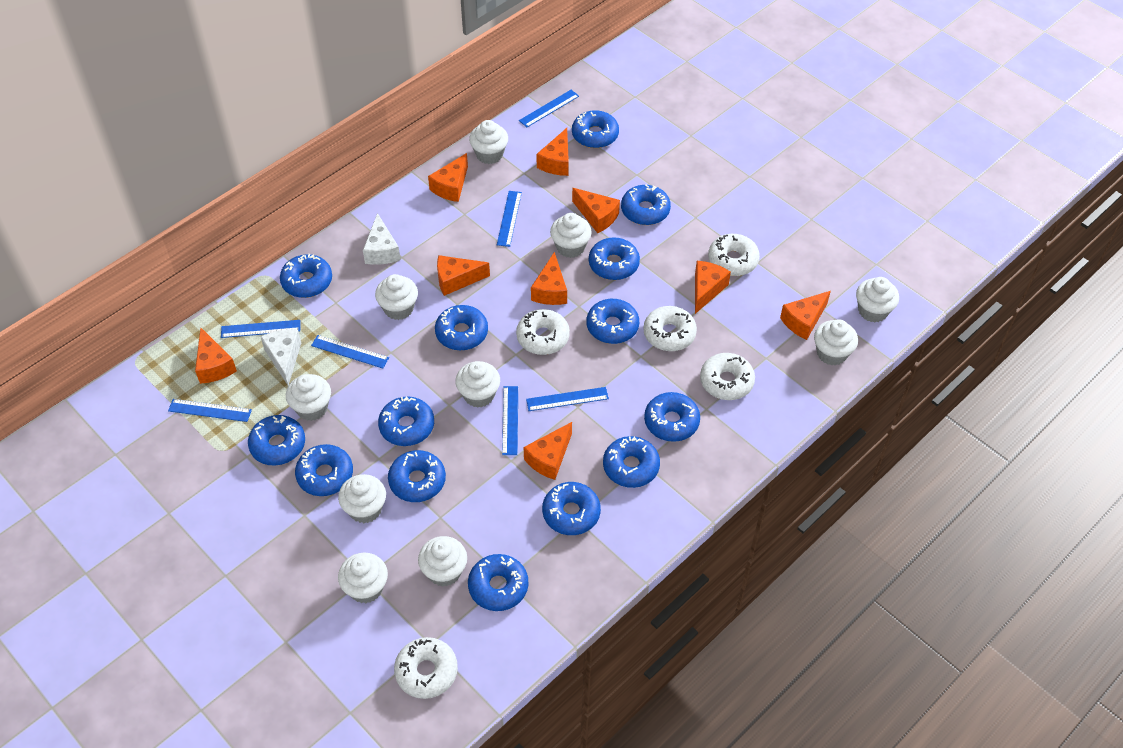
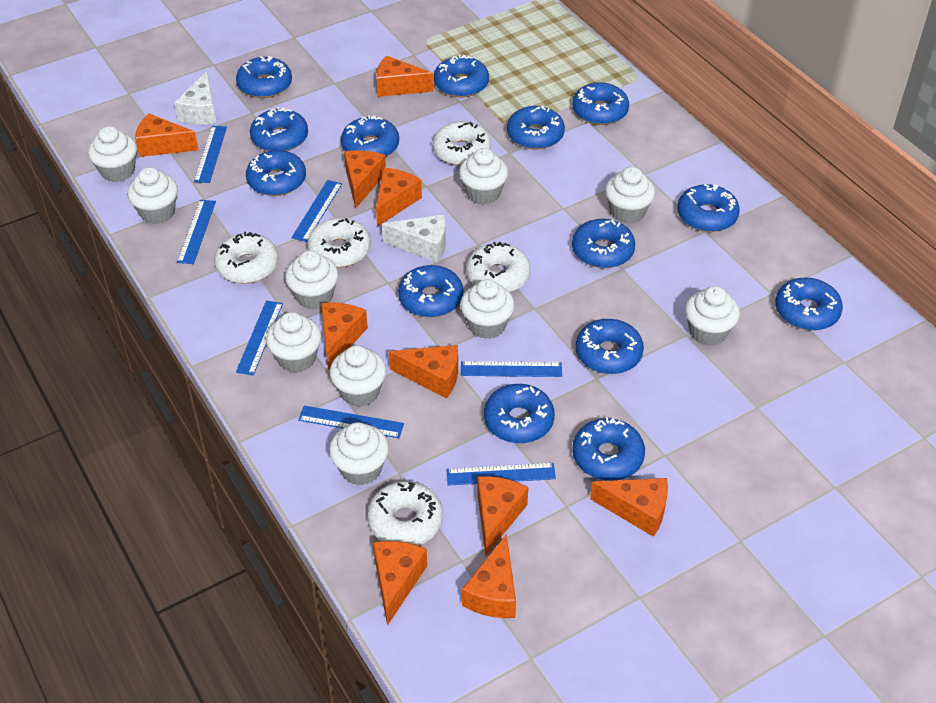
orange cheese: [195,328,237,384] [428,153,468,202] [437,255,490,296] [524,422,572,480] [531,252,567,305] [536,128,569,176] [572,188,620,233] [695,261,731,314] [780,291,831,340] = 9 -> [135,114,199,157] [321,302,368,371] [344,150,386,208] [373,541,427,626] [376,168,422,227] [377,55,433,97] [389,345,458,398] [462,534,516,618] [477,476,528,556] [590,478,668,537] = 10

